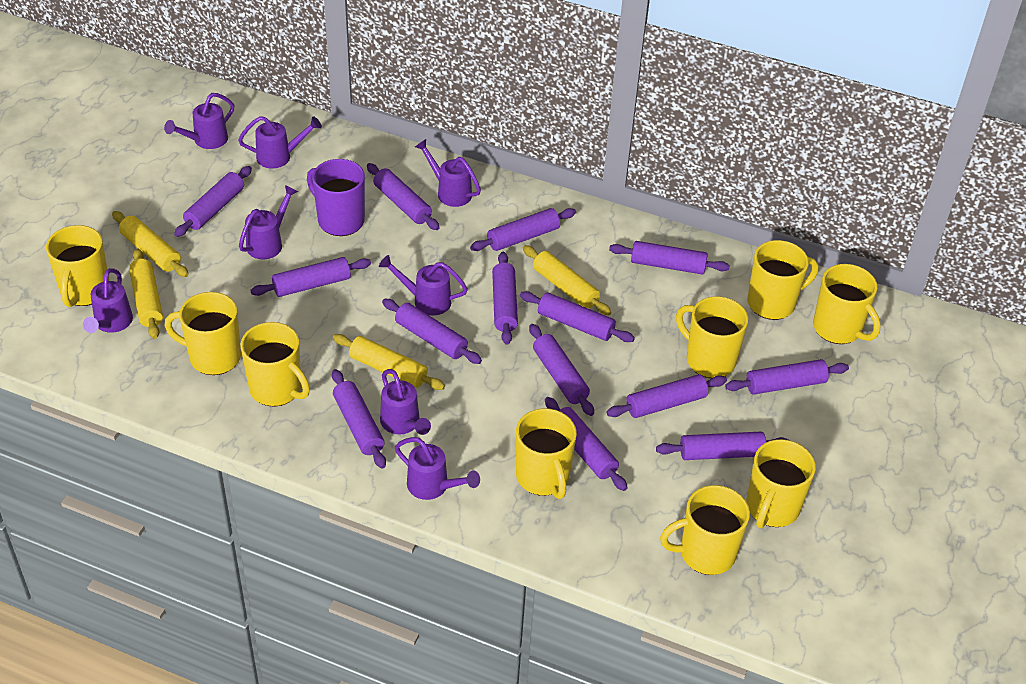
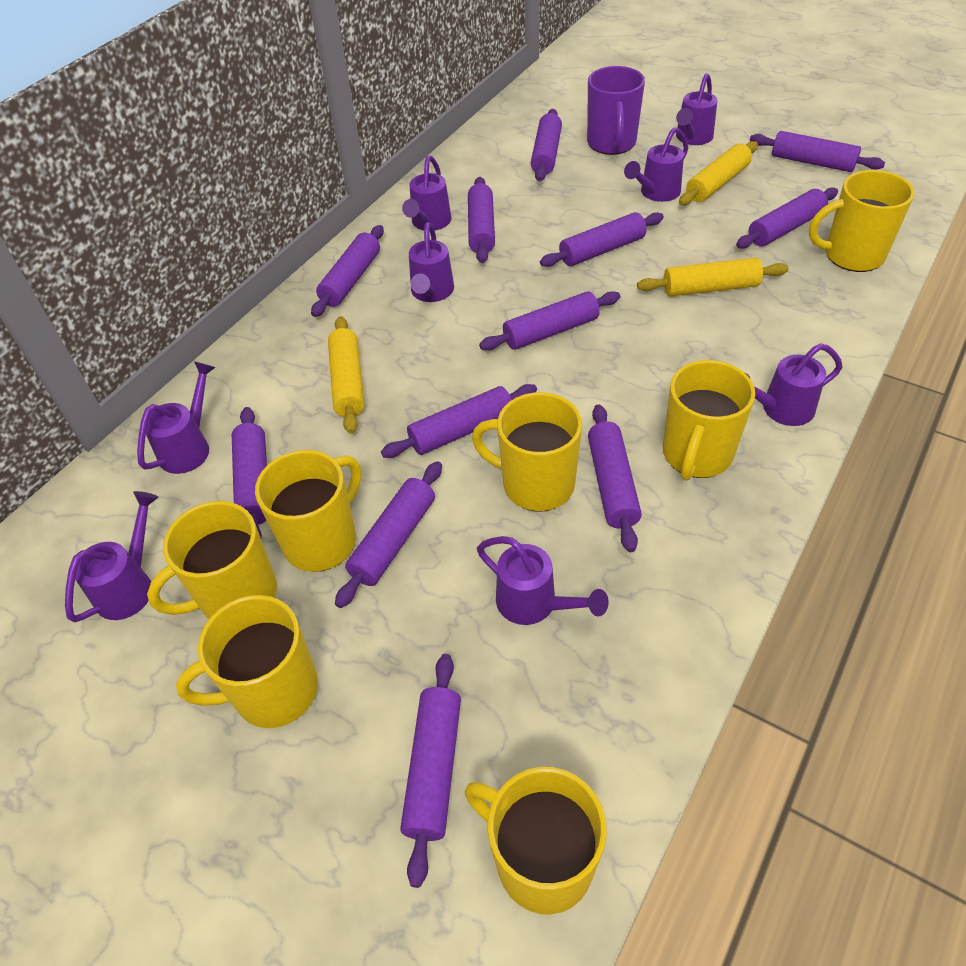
purple rolling pin: [174,166,252,237] [250,257,371,297] [332,369,386,469] [367,163,440,230] [382,299,482,364] [470,208,576,251] [492,252,518,345] [520,291,635,342] [529,324,594,416] [545,397,628,491] [607,374,727,418] [609,241,730,274] [656,432,788,460] [725,359,849,395] = 14 -> [232,407,267,538] [311,225,384,317] [335,461,442,608] [381,384,537,458] [400,654,461,888] [468,177,495,263] [479,291,620,350] [531,109,562,181] [540,212,664,267] [588,404,642,552] [736,187,838,249] [750,131,885,172] = 12
yellow mug: [46,225,109,307] [165,292,241,375] [241,322,310,406] [516,408,577,499] [660,485,750,575] [676,296,748,378] [746,439,816,528] [747,240,818,320] [813,264,881,344] = 9 -> [147,501,277,619] [176,595,318,728] [255,450,361,572] [465,767,607,915] [472,392,582,512] [663,360,755,481] [809,170,914,272] = 7
yellow rolling pin: [112,211,189,277] [129,248,163,339] [333,334,445,390] [523,245,611,316] = 4 -> [328,316,365,434] [637,258,788,296] [679,141,758,206] = 3

